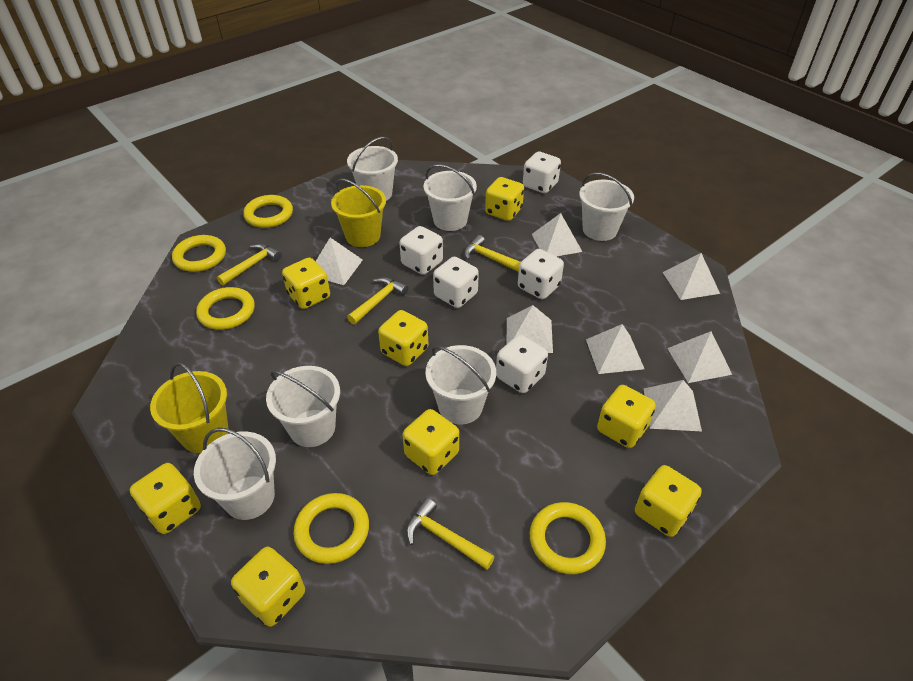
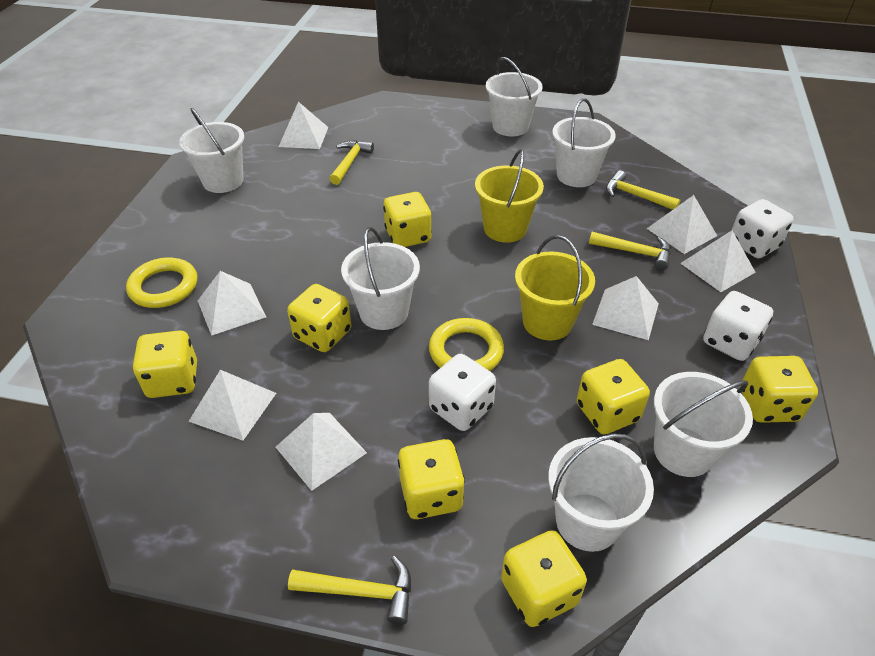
white dice: [399,226,443,275] [433,257,479,308] [496,335,548,393] [518,249,564,299] [523,152,561,193] = 5 -> [429,354,496,431] [703,291,773,361] [732,199,794,258] = 3
yellow dice: [130,463,201,534] [231,547,305,627] [282,258,330,309] [378,310,428,366] [402,409,459,475] [485,177,524,221] [597,385,656,448] [635,465,702,537] = 8 -> [133,330,197,398] [287,284,351,352] [383,192,432,247] [398,439,465,519] [501,530,587,627] [577,359,650,434] [740,356,818,423] = 7
yellow ring: [172,235,226,272] [196,287,255,330] [243,195,293,228] [293,493,369,564] [530,502,606,574] = 5 -> [126,257,197,308] [429,318,504,371] = 2

